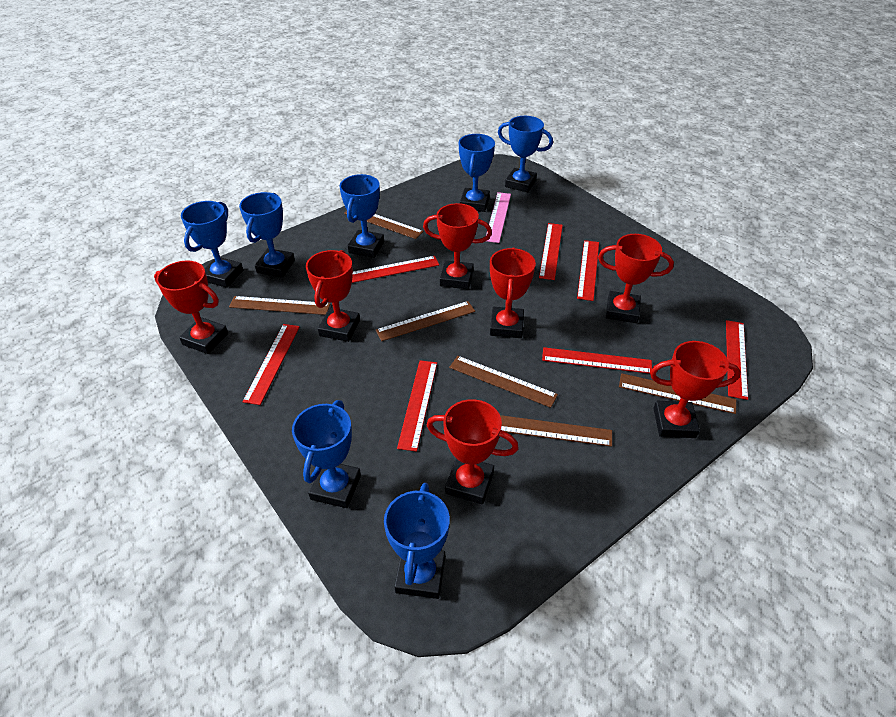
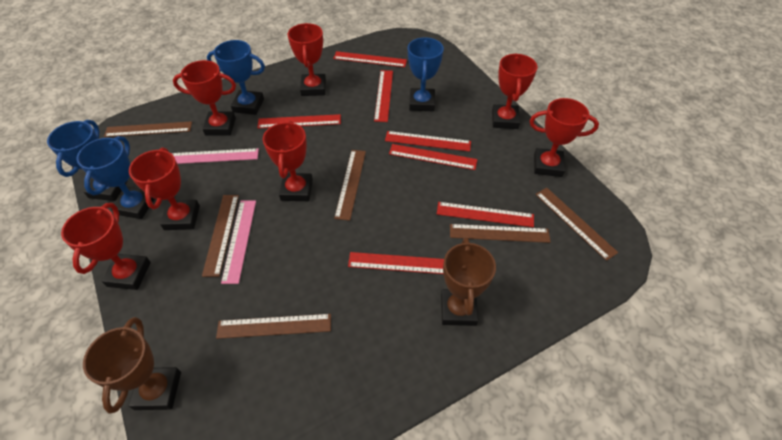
blue trophy: [181,201,243,288] [239,192,295,278] [292,400,361,508] [339,174,384,258] [384,483,450,599] [459,134,495,212] [498,116,553,192] = 7 -> [47,120,127,201] [77,136,155,219] [207,40,265,115] [408,37,444,111] = 4
brown trophy: none = 0 -> [83,317,181,414] [441,237,496,326] = 2
pink ruler: [486,192,511,243] = 1 -> [171,148,259,164] [221,201,256,284] = 2

